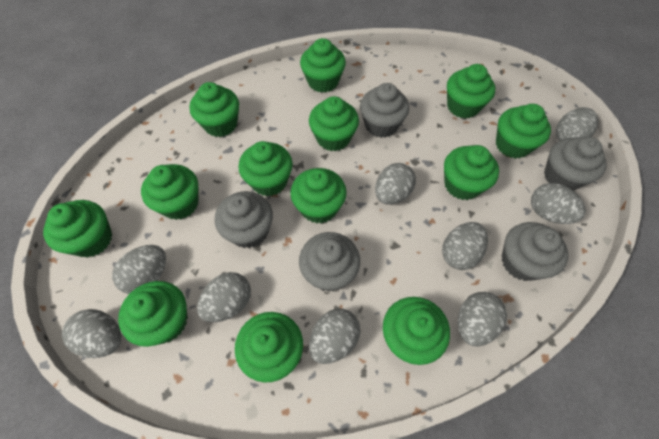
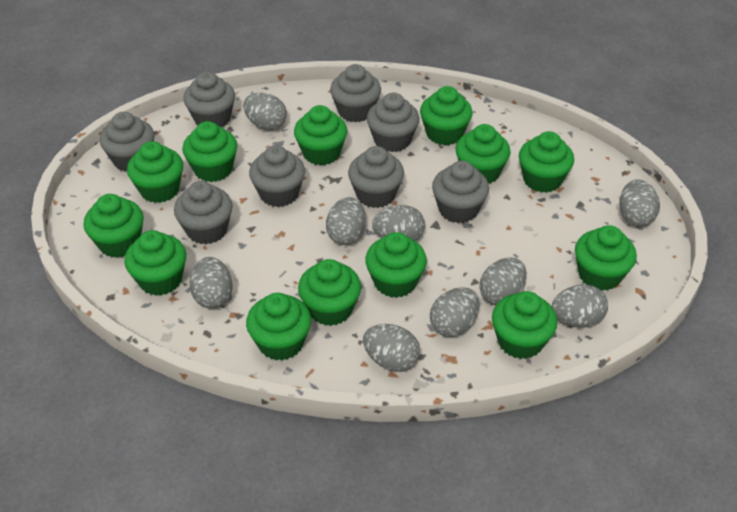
grey cupcake: [215,191,273,248] [299,232,360,292] [360,83,409,138] [502,222,568,281] [544,137,607,191] = 5 -> [100,112,154,172] [174,181,233,244] [183,71,235,127] [249,145,305,207] [330,64,381,122] [348,146,404,208] [367,93,419,152] [432,161,489,223] = 8

